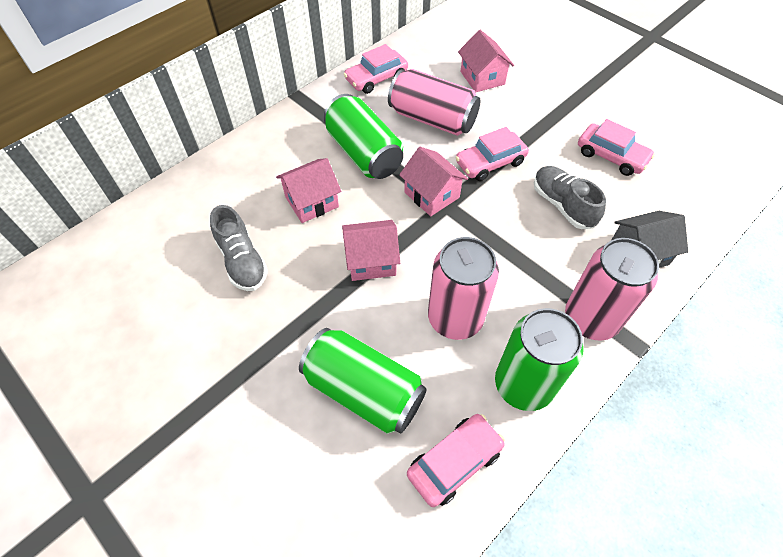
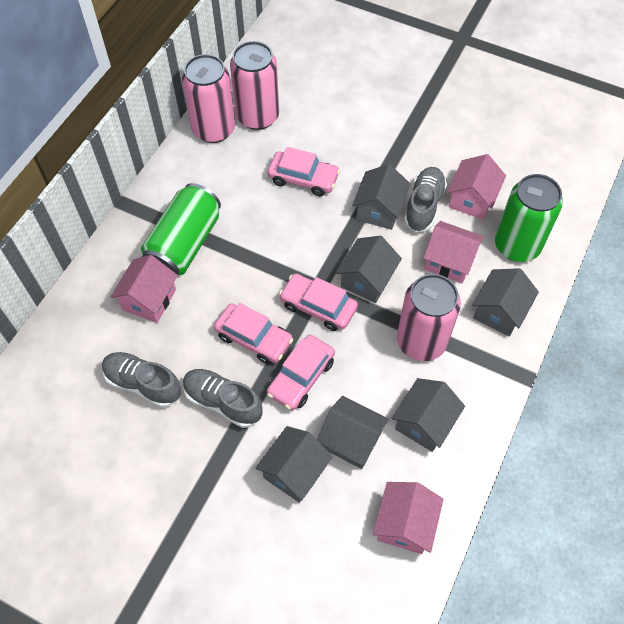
green can: [299,328,427,434] [323,94,403,179] [495,308,583,411] = 3 -> [141,183,221,275] [495,174,563,262] = 2
grey house: [612,211,688,268] = 1 -> [256,426,333,503] [317,396,389,469] [336,236,402,303] [352,164,411,230] [392,378,465,452] [472,268,539,336] = 6
grey shoe: [210,205,268,291] [534,166,606,229] = 2 -> [102,352,181,408] [183,369,263,428] [404,167,447,232] = 3

